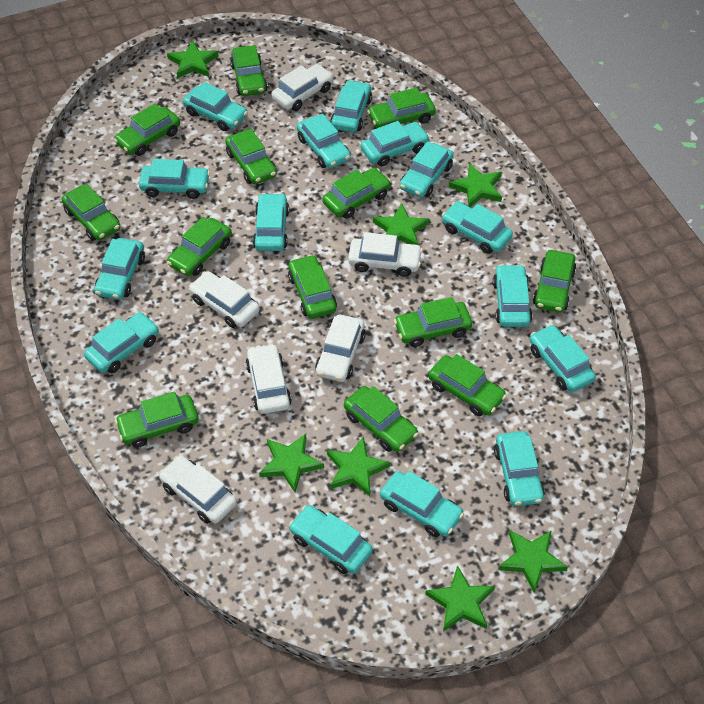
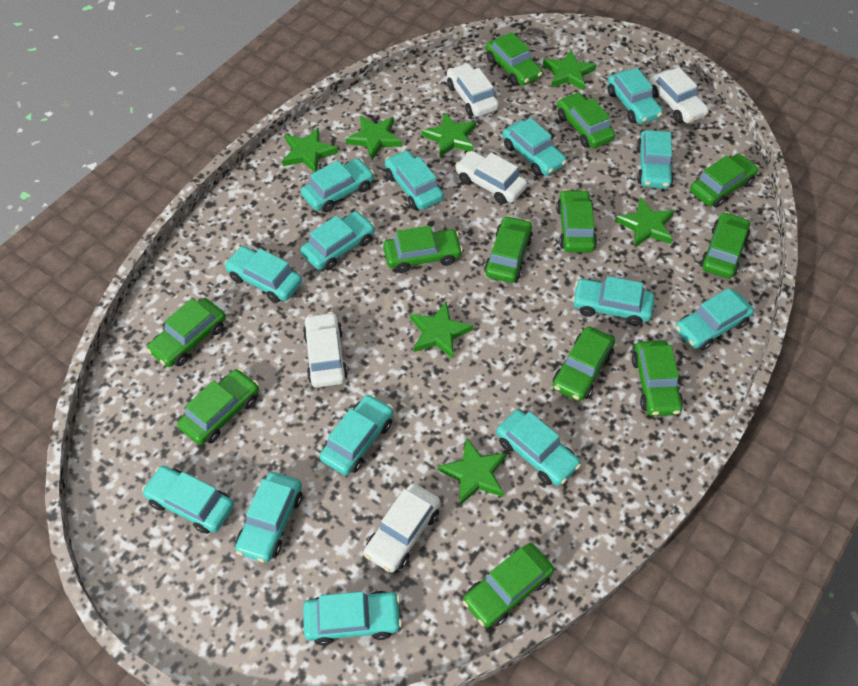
green car: [62,184,120,241] [114,103,180,156] [115,392,198,448] [167,217,232,276] [225,129,277,184] [230,45,268,96] [288,255,337,319] [323,168,391,219] [344,386,418,452] [367,87,436,129] [394,297,472,347] [428,354,507,416] [533,250,576,313] = 13 -> [146,298,226,367] [177,369,259,445] [383,226,463,273] [463,543,554,628] [484,216,533,283] [486,32,542,86] [553,326,615,401] [556,189,597,252] [557,92,615,148] [632,340,683,416] [690,153,758,207] [700,212,750,279] = 12
turquoise car: [84,312,159,373] [94,238,145,300] [139,159,210,199] [183,82,248,131] [253,193,289,251] [289,505,373,574] [297,114,351,168] [330,80,372,132] [361,121,430,166] [380,471,464,537] [400,141,454,198] [442,201,513,254] [493,264,532,327] [494,431,545,506] [530,324,596,392] = 15 -> [142,466,234,534] [224,246,302,303] [235,472,302,563] [300,211,375,270] [301,158,374,212] [303,591,402,646] [320,394,394,475] [385,150,444,210] [496,410,581,486] [502,118,567,176] [572,276,655,326] [608,68,663,124] [636,130,674,189] [675,288,754,351] = 14
white car: [159,456,237,524] [189,271,260,328] [246,344,292,414] [271,64,333,111] [315,315,366,382] [348,232,423,277] = 6 -> [303,312,348,387] [364,483,441,573] [447,63,499,117] [455,151,528,204] [649,67,709,123] = 5

